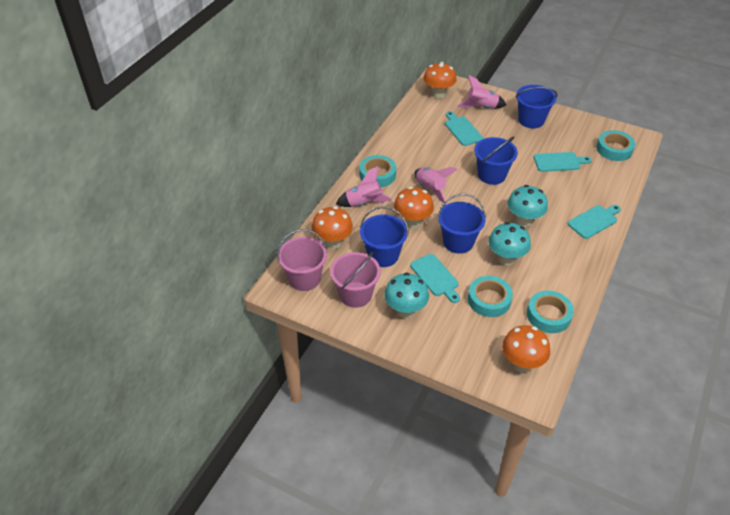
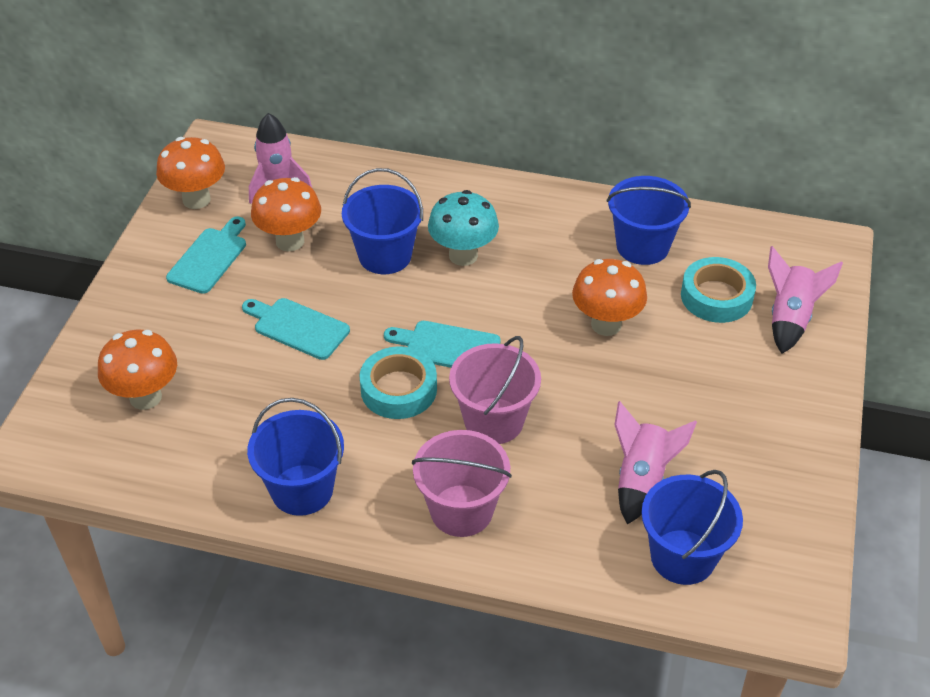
turquoise cutting board: [410,254,460,303] [445,111,483,146] [534,152,592,172] [568,205,621,239] = 4 -> [166,216,246,294] [242,298,350,360] [384,321,501,368] = 3
turquoise mushroom: [384,272,429,318] [488,222,531,266] [508,185,548,227] = 3 -> [428,190,499,266] = 1
turquoise tape: [359,155,396,187] [468,276,513,317] [527,291,574,333] [596,130,635,161] = 4 -> [360,346,437,419] [681,257,756,323] = 2

